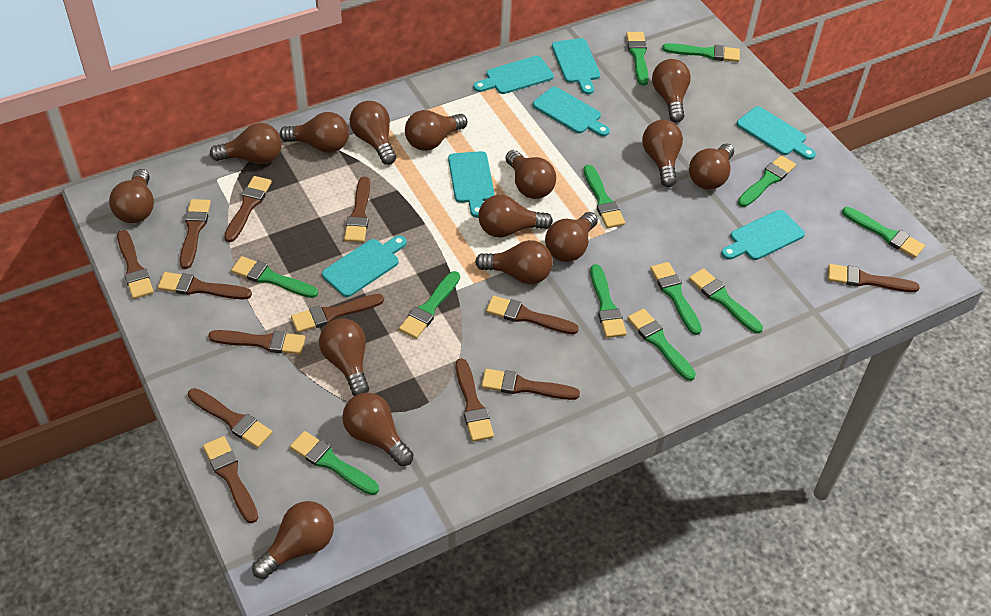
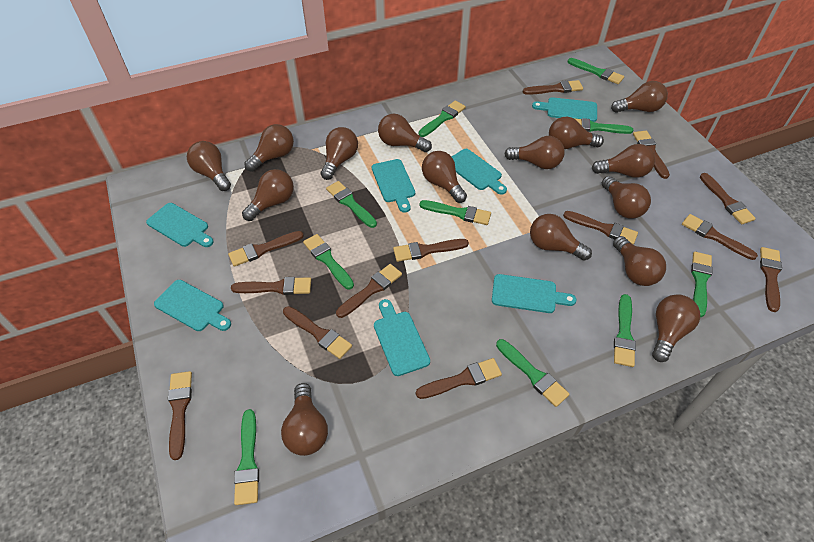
green brush: [231,256,318,298] [290,431,379,495] [399,271,460,339] [584,165,625,228] [590,264,627,338] [626,32,649,86] [627,309,696,381] [650,262,702,335] [662,43,740,62] [689,268,763,334] [738,155,796,207] [842,207,925,258] = 12 -> [234,409,259,505] [303,234,354,289] [326,181,377,228] [419,101,466,137] [419,200,491,225] [496,339,570,407] [568,58,624,84] [574,118,633,134] [614,294,636,367] [691,252,713,317] = 10

